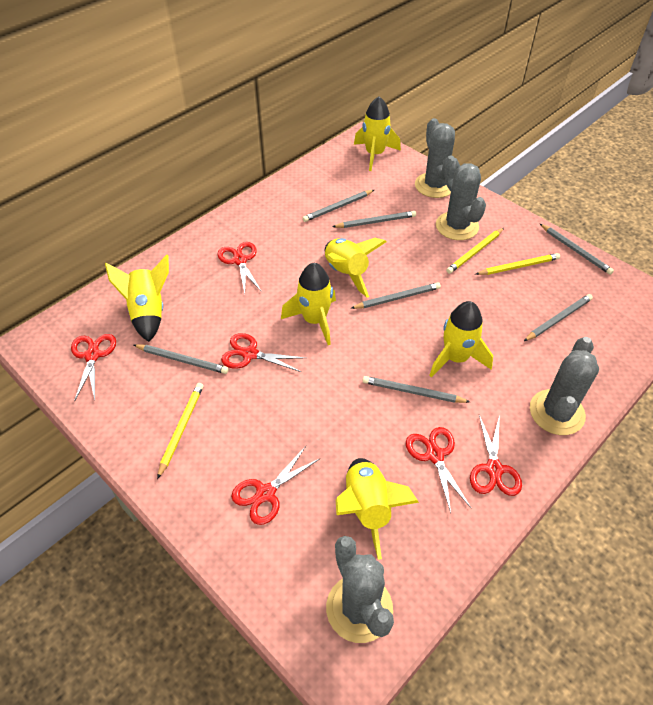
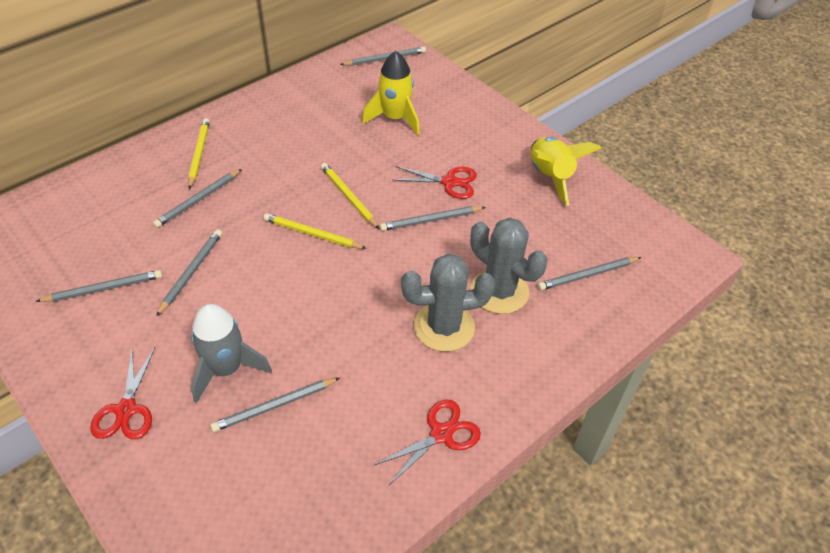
grey cactus: [326,536,394,643] [415,118,455,198] [436,158,486,240] [530,337,599,435] = 4 -> [401,254,495,352] [470,218,548,314] = 2
grey rocket: none = 0 -> [191,304,272,403] = 1
red scissors: [71,334,116,402] [218,242,262,293] [221,333,305,372] [231,446,321,525] [406,427,471,513] [470,415,522,496] = 6 -> [90,348,155,439] [374,400,481,485] [393,166,477,199] = 3
yellow rocket: [105,255,169,342] [281,263,336,345] [325,238,386,298] [336,458,419,560] [354,96,401,171] [429,301,493,378] = 6 -> [362,51,420,135] [531,137,601,206] = 2

